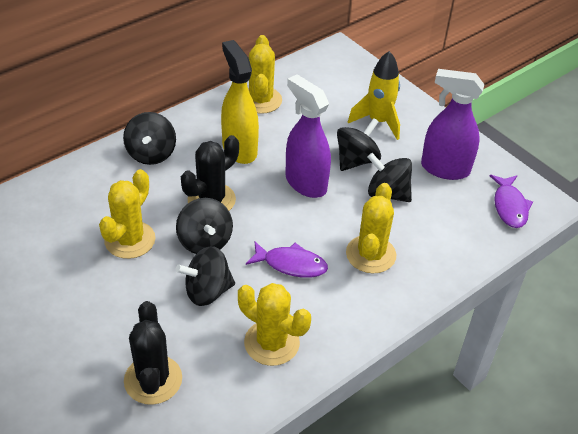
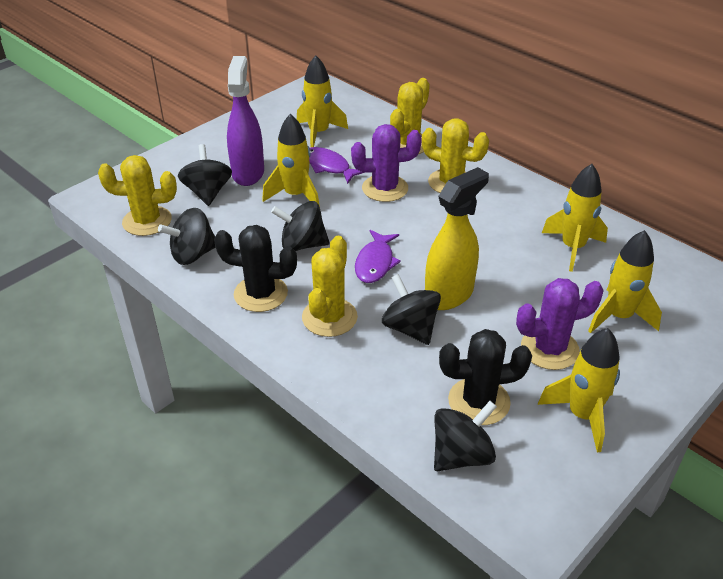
purple cactus: none = 0 -> [351,124,422,202] [516,278,604,370] = 2
purple spray bottle: [285,74,331,198] [421,69,485,180] = 2 -> [227,56,264,186] = 1
yellow rocket: [348,51,400,140] = 1 -> [262,114,320,207] [297,55,348,148] [538,328,620,452] [542,164,608,272] [588,230,662,333] = 5

